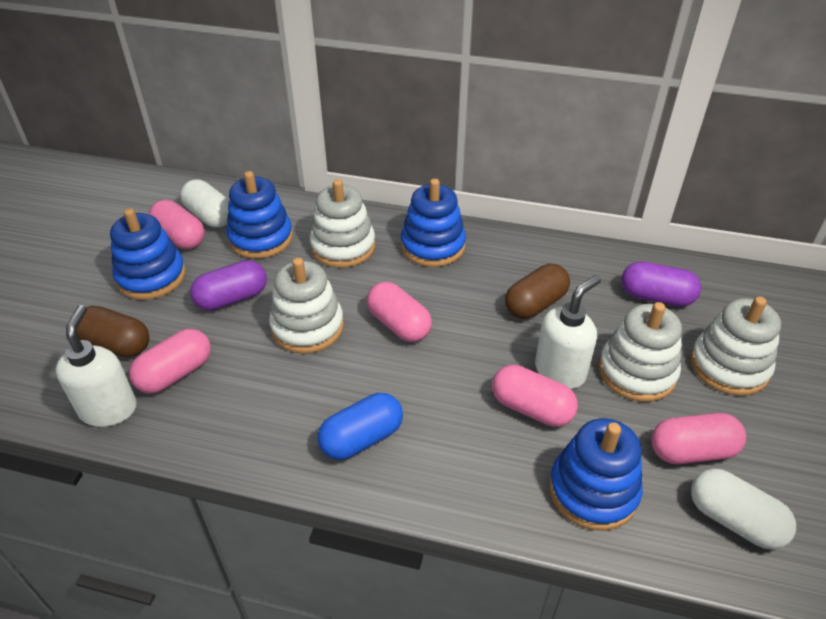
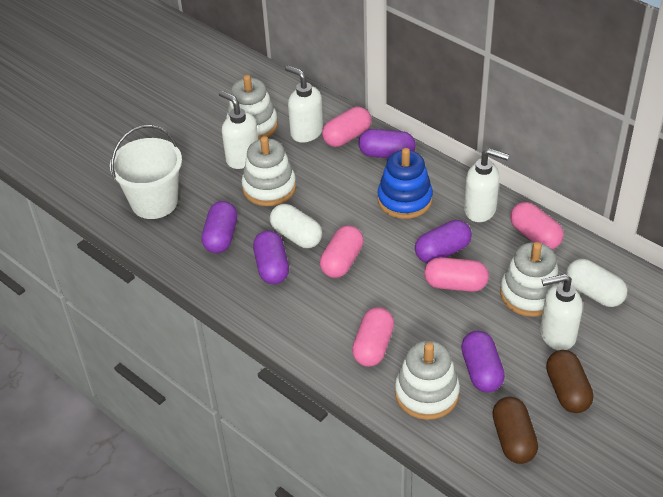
blue capsule: [318,393,403,460] = 1 -> none = 0
blue stacking toy: [110,208,186,300] [226,171,293,259] [401,179,466,267] [549,418,642,531] = 4 -> [378,148,433,219] = 1
purple capsule: [190,260,267,311] [621,261,701,306] = 2 -> [201,201,237,253] [253,231,289,284] [358,129,416,158] [415,220,472,263] [461,331,505,393] = 5
white bucket: none = 0 -> [110,125,182,219] = 1
white soap dispenser: [55,305,137,427] [535,275,601,389] = 2 -> [219,91,258,169] [285,65,323,142] [464,148,509,222] [540,274,583,350] = 4

